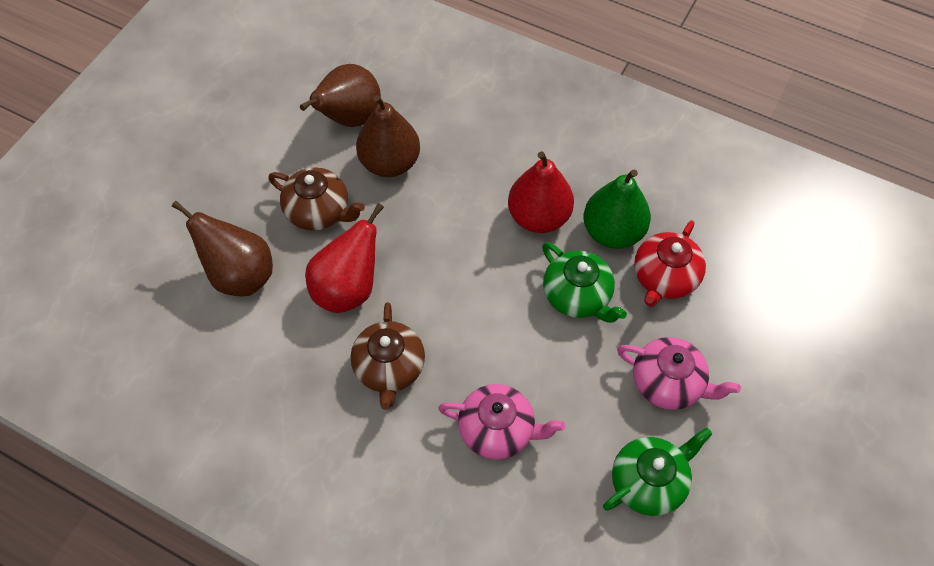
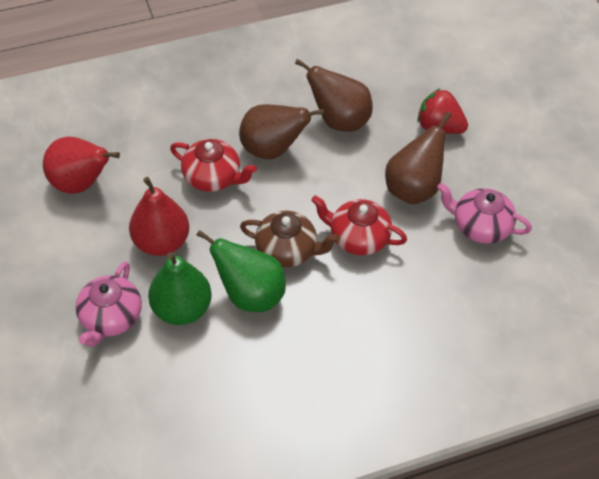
brown teapot: [268,167,365,230] [351,302,425,410] = 2 -> [240,211,340,267] = 1
green pear: [584,170,651,249] = 1 -> [148,252,212,325] [197,230,286,312] = 2
green teapot: [542,242,627,323] [603,427,712,516] = 2 -> none = 0
red strawberry: none = 0 -> [417,88,468,134] = 1
red teapot: [634,220,706,307] = 1 -> [170,139,257,192] [311,195,407,255] = 2

